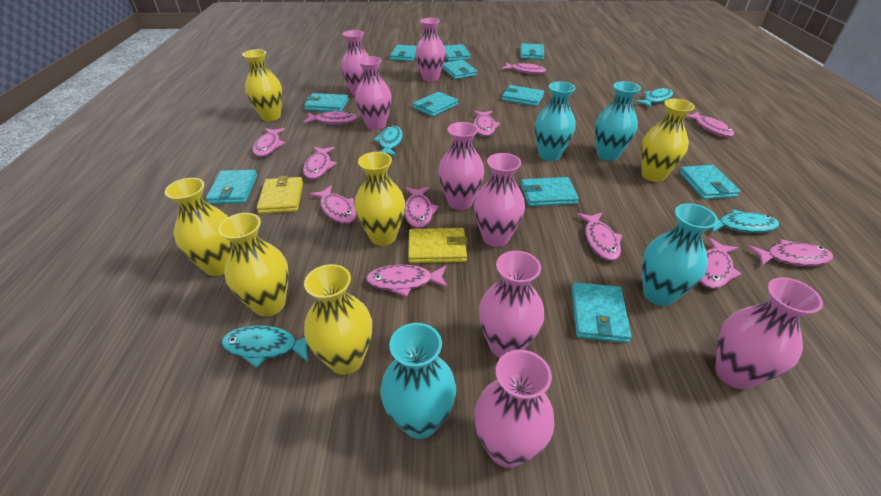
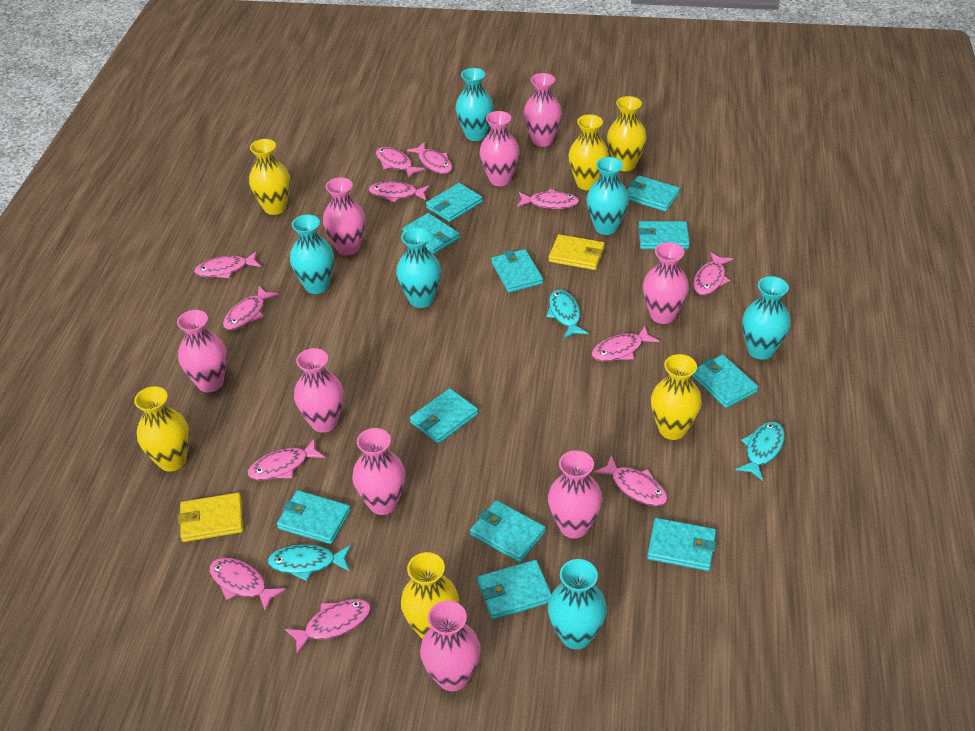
pink vase: [341,30,369,96] [355,56,392,130] [415,18,446,82] [438,122,484,210] [474,153,525,247] [474,350,554,468] [478,251,544,358] [715,277,823,389] = 8 -> [177,310,227,393] [294,348,344,433] [323,177,366,255] [352,428,406,515] [420,601,481,691] [480,111,520,186] [524,73,562,147] [548,450,603,538] [643,242,689,324] = 9
turquoise fish: [221,325,308,368] [373,126,403,156] [635,88,673,108] [712,210,779,233] = 4 -> [267,544,351,581] [546,290,589,338] [735,422,785,481] = 3
turquoise vase: [380,323,456,439] [535,82,576,161] [595,81,641,161] [642,203,718,306] = 4 -> [290,215,334,294] [396,228,441,308] [456,68,494,141] [548,559,607,649] [587,157,629,235] [742,276,791,360] = 6

